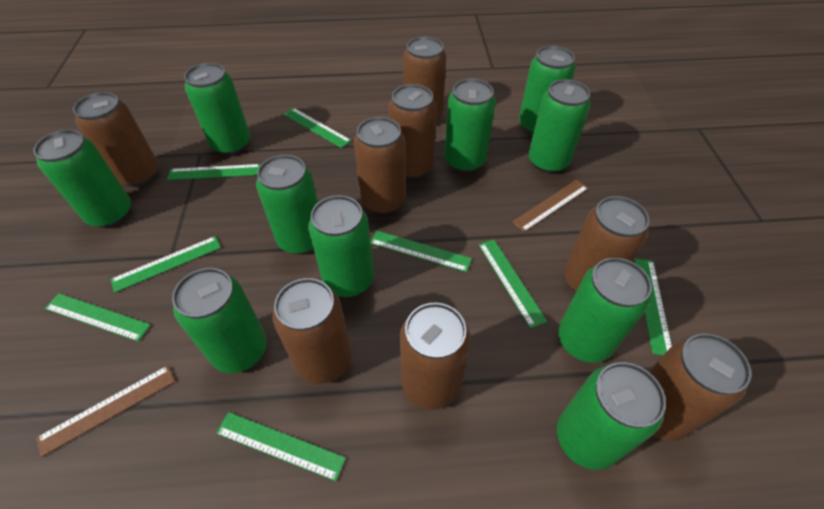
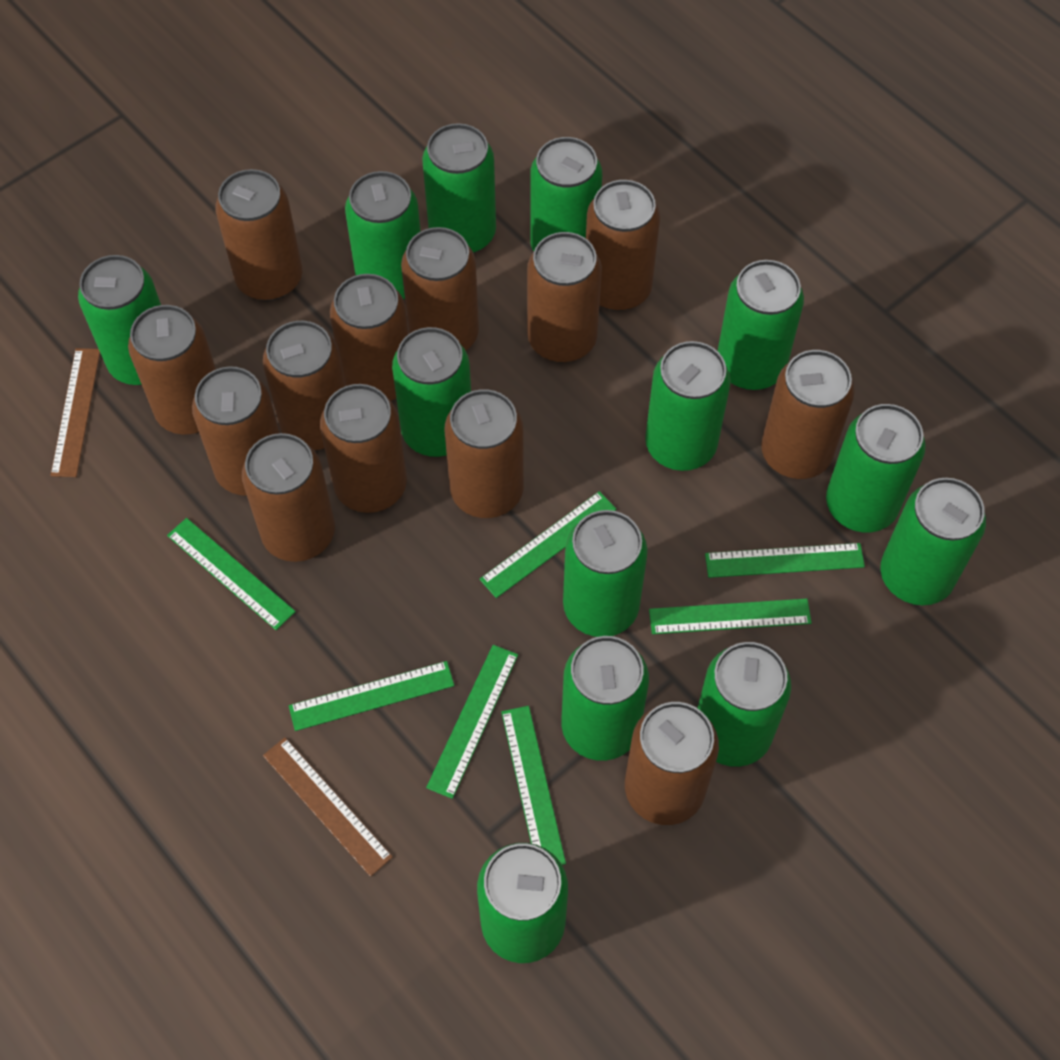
brown can: [73,92,159,187] [272,278,352,384] [354,117,406,214] [389,84,437,178] [400,303,471,409] [403,36,446,121] [564,196,649,292] [648,333,751,441] = 8 -> [128,305,216,434] [192,366,280,496] [215,169,302,301] [242,433,335,562] [263,321,346,450] [320,384,407,513] [330,274,409,401] [401,227,479,350] [445,389,524,518] [527,232,602,362] [586,180,660,311] [625,702,719,825] [761,350,855,479] = 13
green can: [33,130,131,227] [172,268,267,373] [184,63,250,155] [256,155,318,254] [308,195,374,297] [444,79,496,172] [519,46,575,135] [528,79,591,173] [557,362,666,470] [558,258,652,363] = 10 -> [78,255,161,385] [345,171,421,300] [392,327,471,457] [422,123,496,253] [477,843,568,963] [530,137,602,251] [561,636,649,761] [563,510,648,637] [645,341,731,471] [698,642,791,767] [718,260,804,390] [826,404,926,533] [881,478,986,605] = 13
green ruler: [45,293,151,341] [110,236,221,293] [167,164,261,180] [216,412,346,481] [284,108,351,148] [370,231,472,272] [479,239,547,328] [635,259,672,355] = 8 -> [167,518,296,630] [289,661,455,731] [426,645,518,799] [479,491,616,598] [501,706,566,865] [649,598,812,634] [705,543,865,578] = 7

